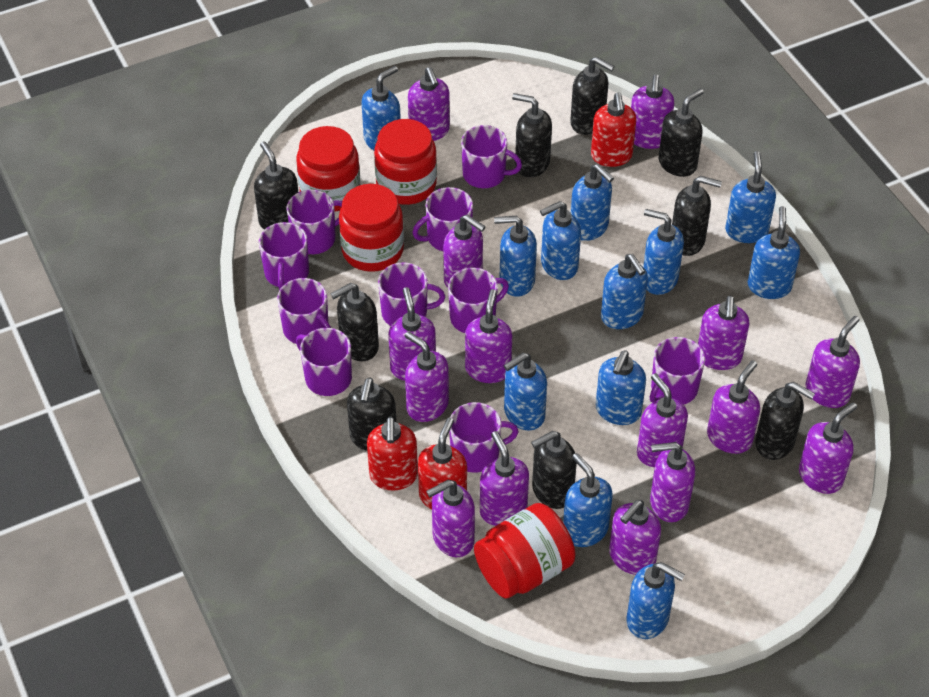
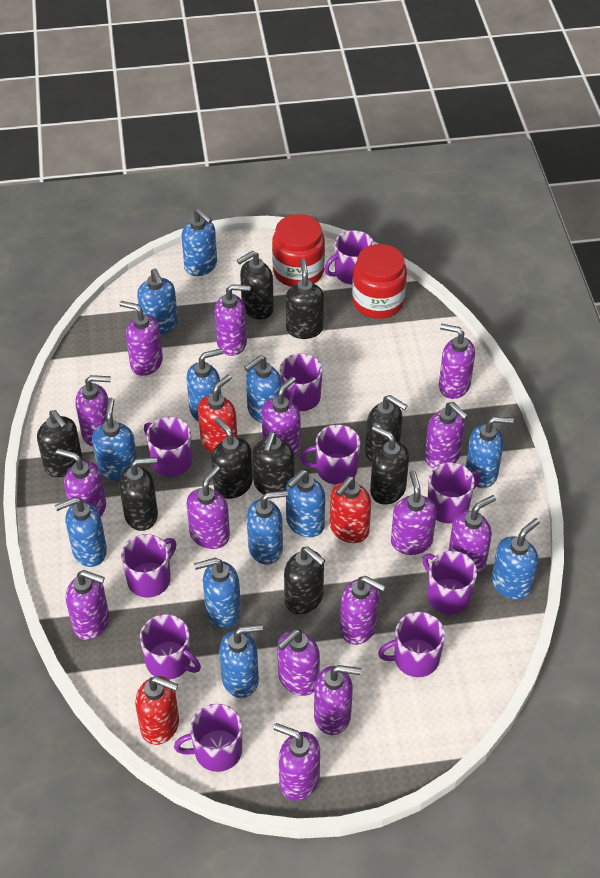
red jar: [296,126,360,212] [339,184,404,272] [374,119,437,205] [474,503,576,599] = 4 -> [272,214,325,287] [352,244,407,319] = 2

